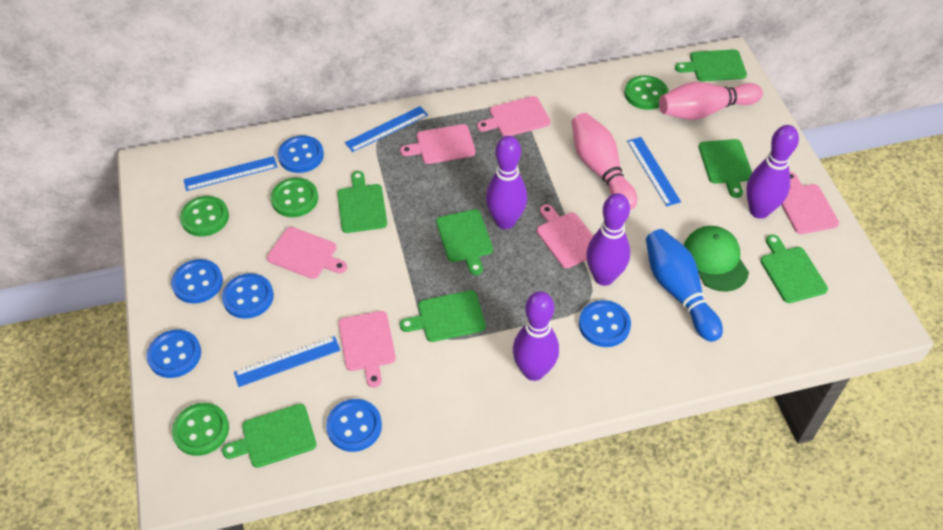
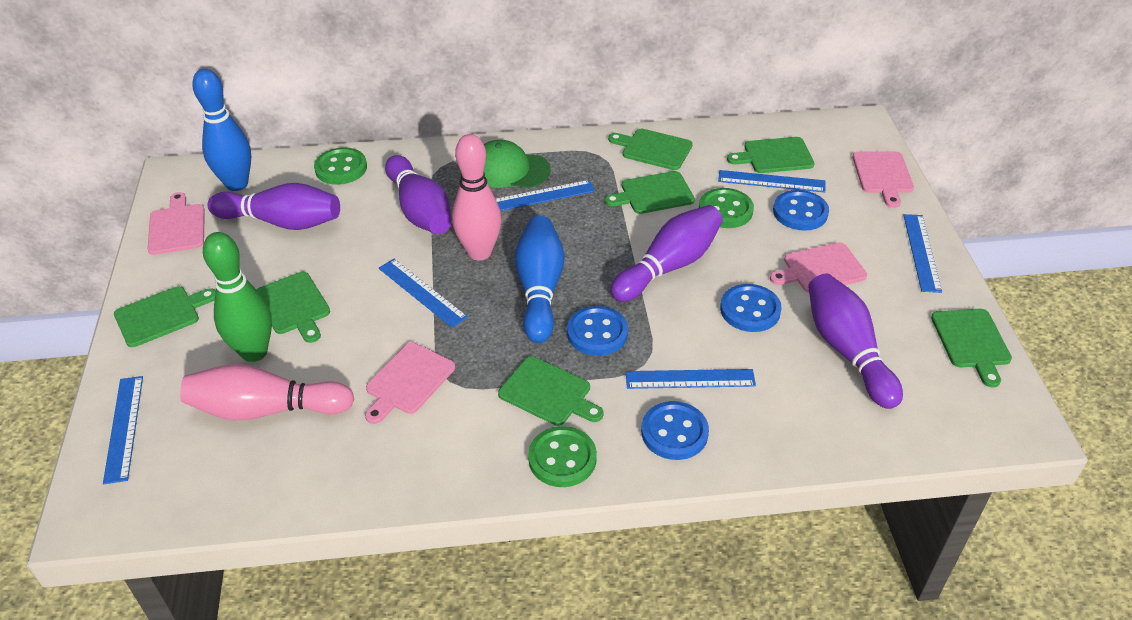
blue bowling pin: [646,229,723,342] = 1 -> [192,69,251,191] [515,216,564,343] = 2
blue button: [147,330,201,378] [171,259,223,303] [222,273,274,319] [278,135,324,173] [326,399,382,452] [579,300,631,347] = 6 -> [567,306,628,356] [641,401,709,460] [720,284,782,332] [773,190,829,231] = 4
blue ruler: [183,156,277,191] [234,336,340,387] [345,106,428,152] [627,137,681,206] = 4 -> [103,376,143,484] [379,259,468,328] [496,180,595,211] [626,369,756,389] [718,170,826,193] [903,214,942,293] = 6
green bowling pin: none = 0 -> [203,232,272,362] = 1
green button: [172,403,229,456] [180,196,229,236] [271,178,318,217] [625,75,668,110] = 4 -> [314,147,367,185] [528,426,597,487] [699,188,754,228] = 3
pink cutting board: [267,227,347,279] [339,311,396,388] [400,124,476,164] [477,96,551,136] [537,204,593,268] [781,172,839,234] = 6 -> [148,192,205,255] [365,342,455,424] [770,242,867,293] [853,152,914,208] = 4

